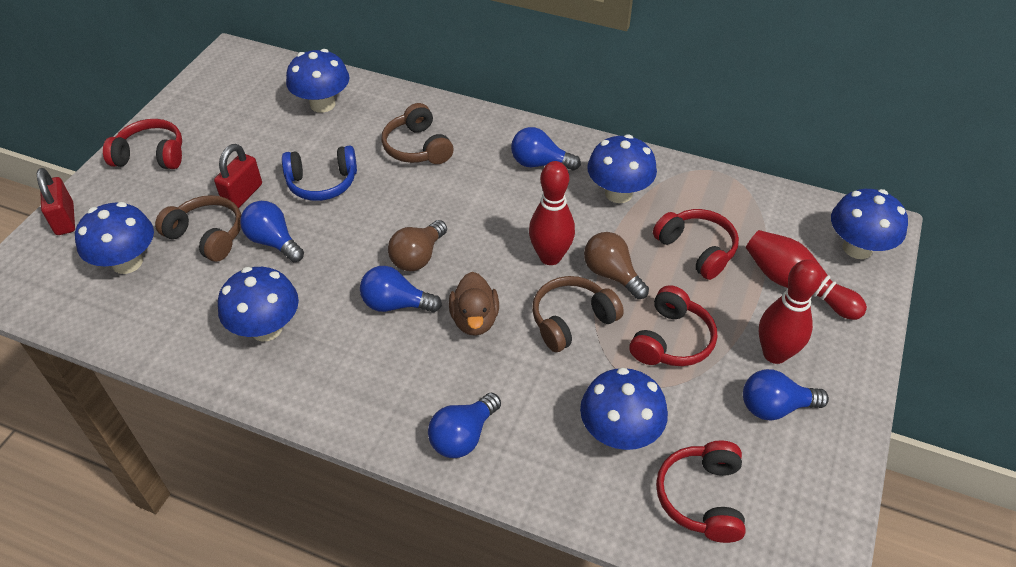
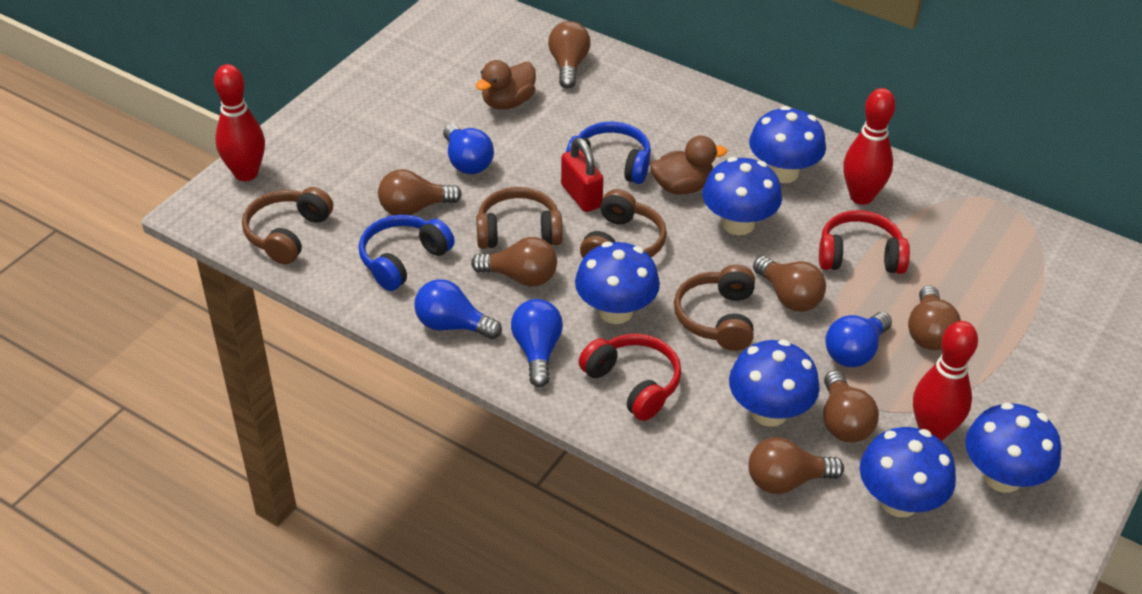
blue headphones: [282,145,357,201] = 1 -> [359,215,454,291] [566,121,651,184] = 2
blue light bulb: [240,201,304,262] [360,266,442,312] [428,393,501,458] [511,127,581,171] [743,369,829,420] = 5 -> [414,279,502,339] [443,124,494,174] [511,299,563,387] [826,312,892,367] = 4
brown duck: [449,272,499,336] = 1 -> [476,60,536,110] [650,136,727,195] = 2
brown headphones: [155,195,241,262] [381,103,454,164] [532,276,624,352] = 3 -> [242,187,333,264] [476,187,563,249] [580,189,667,258] [674,265,755,351] = 4
brown light bulb: [388,220,447,271] [584,232,649,299] = 2 -> [378,169,462,215] [471,237,557,287] [548,21,590,89] [748,437,844,494] [753,256,826,312] [823,370,879,442] [908,286,961,350] = 7
red headphones: [103,119,182,169] [629,285,717,366] [653,209,739,280] [656,440,746,543] = 4 -> [579,334,681,421] [819,210,910,274] = 2
red padlock: [37,168,75,235] [214,144,262,208] = 2 -> [561,138,603,212] = 1

